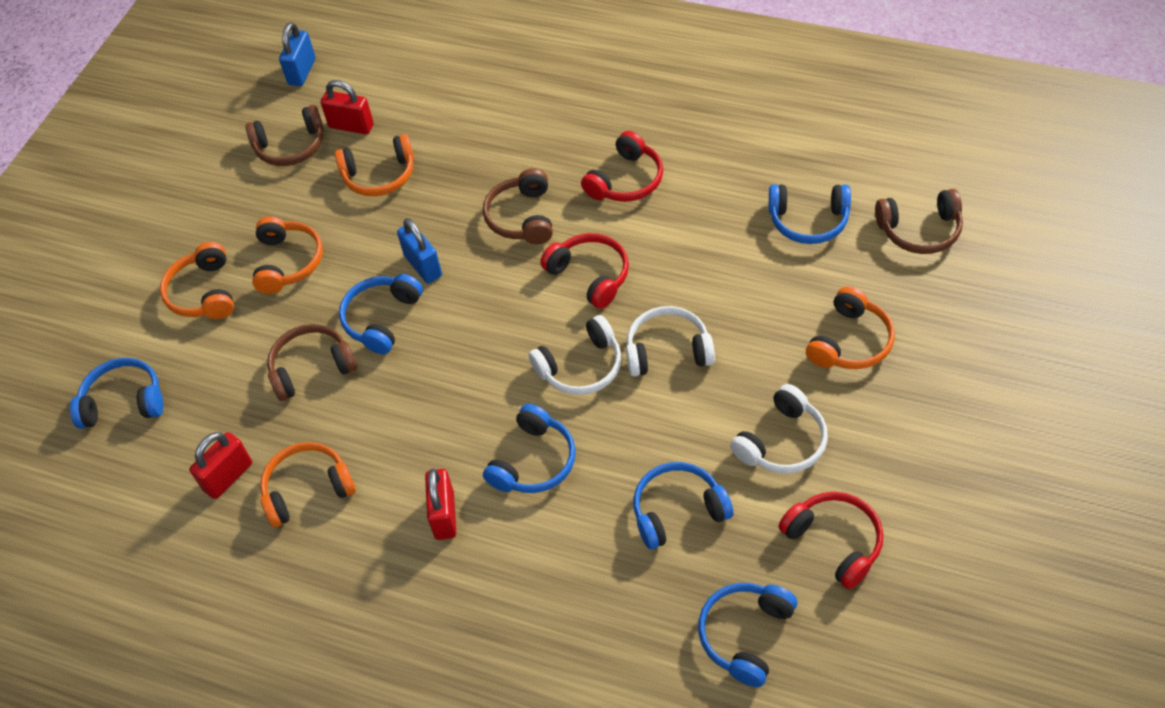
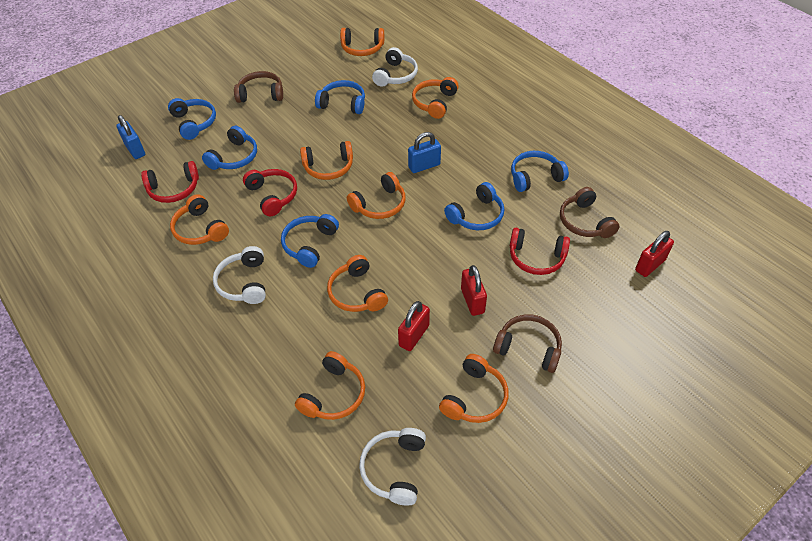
brown headphones: [245,105,324,166] [267,324,357,401] [483,168,553,244] [875,189,963,254] = 4 -> [234,71,283,103] [493,315,562,373] [560,187,619,238] = 3
orange headphones: [160,242,234,319] [252,216,323,294] [260,442,356,527] [335,134,414,196] [806,286,895,369] = 5 -> [170,194,229,245] [295,351,365,420] [300,141,353,180] [327,255,388,312] [340,28,384,56] [347,172,406,219] [412,77,459,119] [439,354,509,423] = 8

